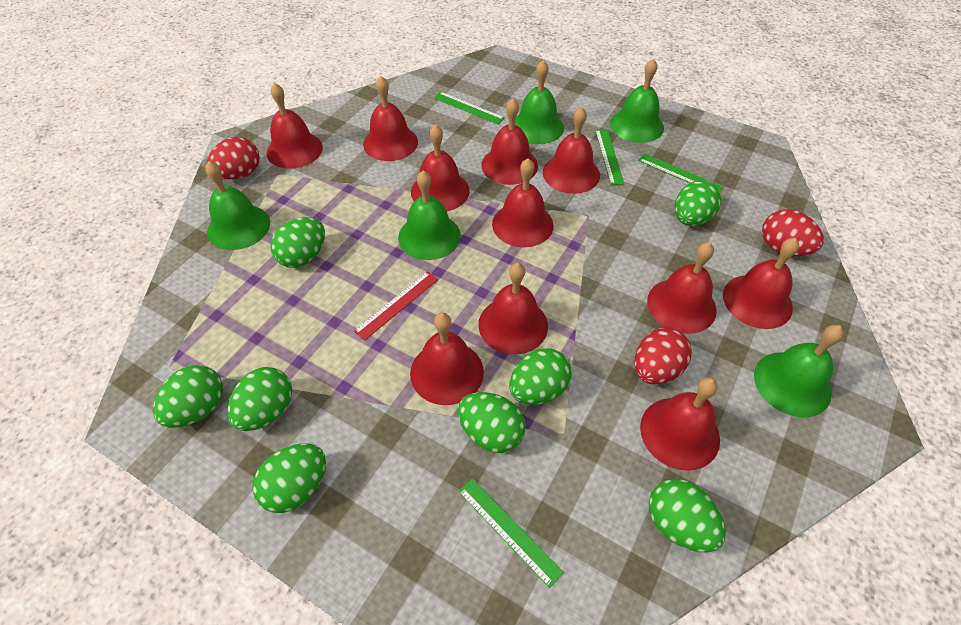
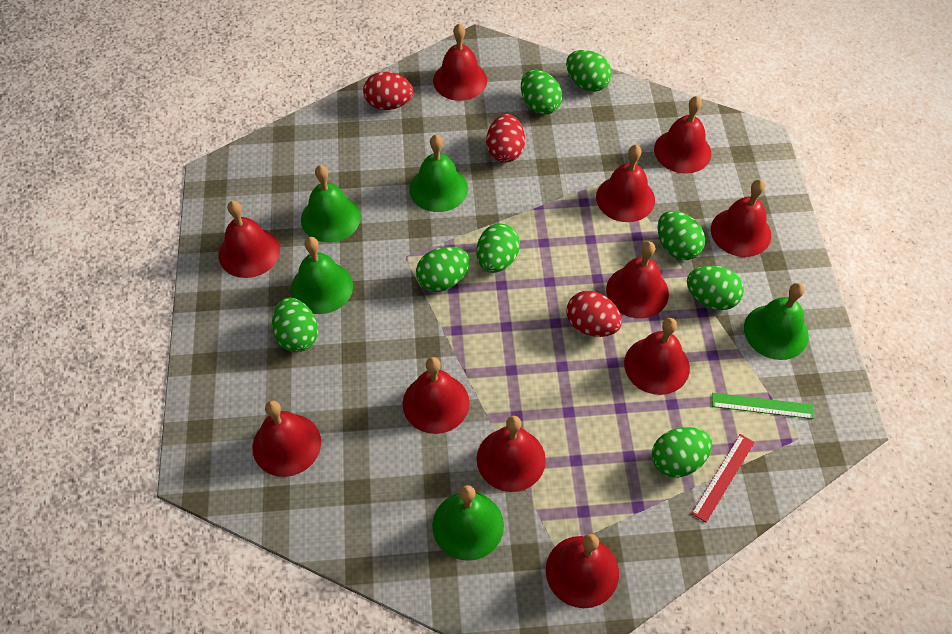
green ruler: [434,92,505,124] [458,478,564,588] [595,129,624,185] [638,153,723,192] = 4 -> [712,393,814,419] = 1

